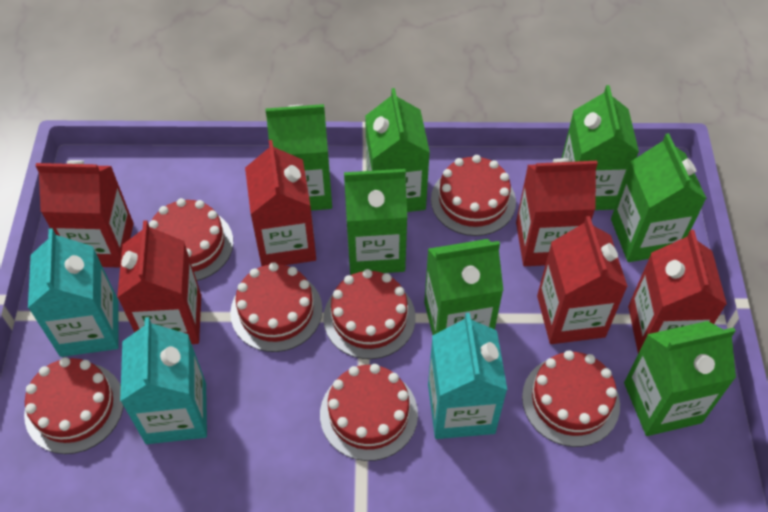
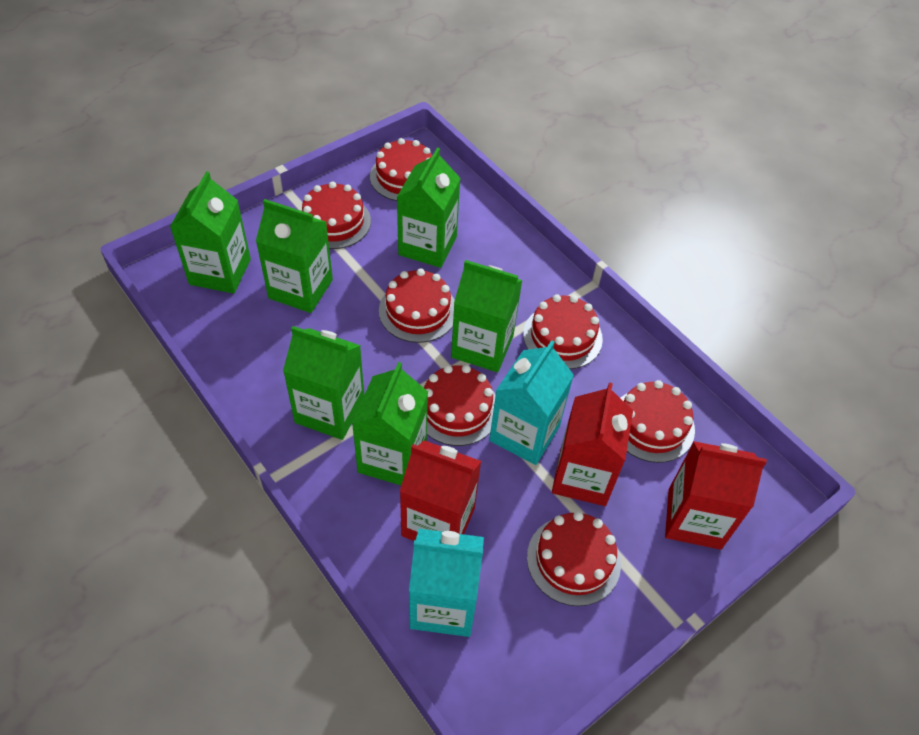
green carton: [266,104,332,211] [344,169,407,275] [365,88,430,212] [424,239,504,335] [562,85,639,210] [611,133,707,262] [624,321,736,436] = 7 -> [170,171,251,294] [256,199,333,313] [283,326,364,440] [352,362,428,485] [397,148,461,268] [451,260,523,372] = 6
red carton: [35,160,134,268] [117,220,201,344] [245,140,316,266] [516,158,598,266] [537,216,628,344] [628,230,727,354] = 6 -> [400,440,481,541] [552,382,633,506] [665,441,767,550] = 3
turquoise carton: [28,228,119,357] [120,317,207,444] [428,313,507,439] = 3 -> [409,529,484,637] [489,340,574,465] = 2

